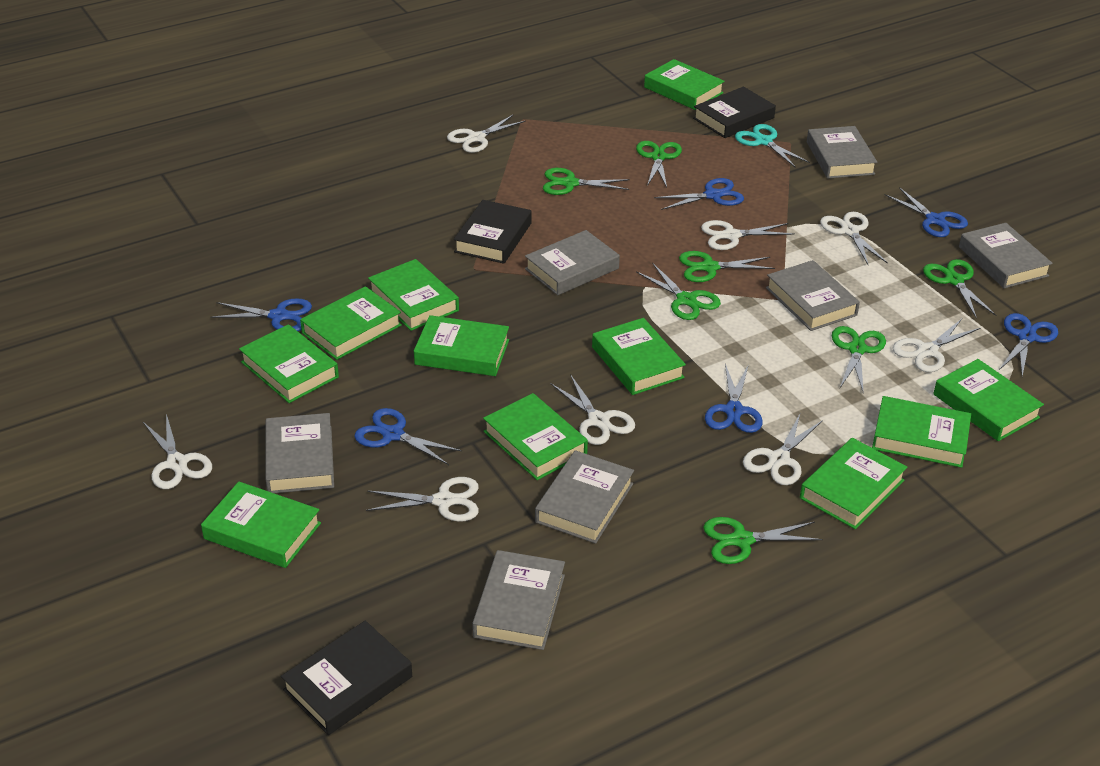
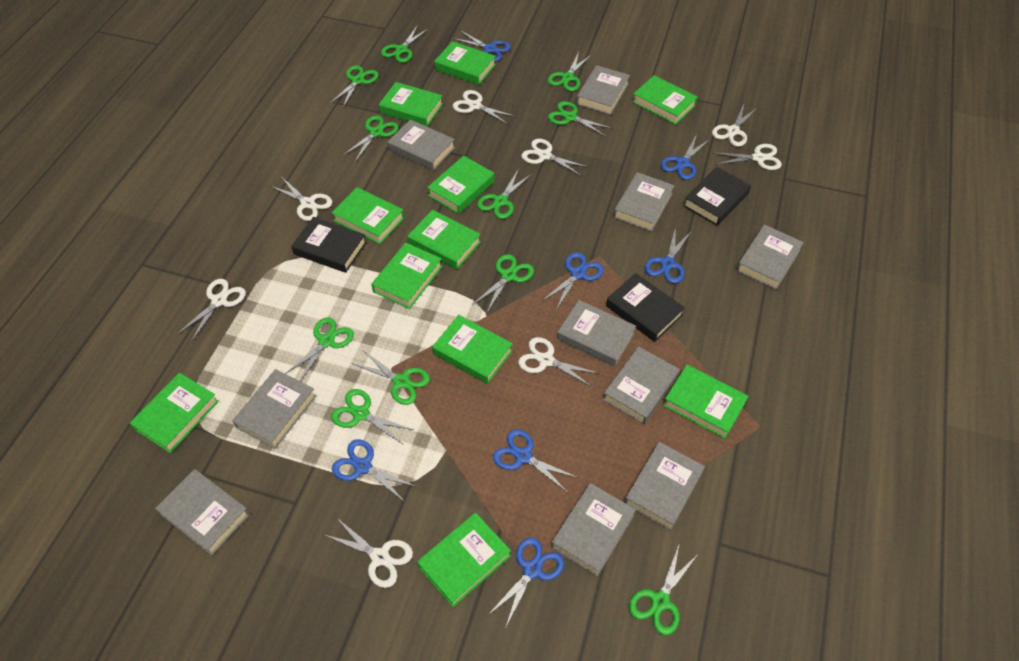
blue scissors: [210,298,312,331] [354,408,462,465] [654,178,744,210] [705,364,763,433] [885,187,968,237] [999,313,1058,376] = 6 -> [332,439,417,502] [453,30,511,61] [487,537,564,629] [493,429,578,493] [542,252,604,310] [644,227,691,284] [660,134,710,180] = 7
green scissors: [543,168,630,195] [636,141,682,188] [636,264,721,320] [679,251,775,282] [703,517,823,564] [832,326,886,393] [923,259,996,318] = 7 -> [285,317,354,381] [331,65,379,107] [331,389,413,445] [344,115,399,162] [351,350,430,405] [381,25,429,63] [472,254,534,312] [477,170,532,219] [548,52,591,91] [548,101,613,137] [629,543,699,635] = 11
grey book: [265,413,334,493] [472,550,565,650] [525,230,620,295] [535,450,634,544] [766,260,860,331] [807,126,877,179] [959,223,1053,289] = 7 -> [155,469,250,556] [233,369,317,449] [388,119,455,171] [551,483,636,576] [557,300,636,367] [576,65,630,115] [603,346,679,424] [613,172,675,232] [624,442,705,530] [736,225,804,290] = 10
turquoise scissors: [735,124,810,168] = 1 -> none = 0

